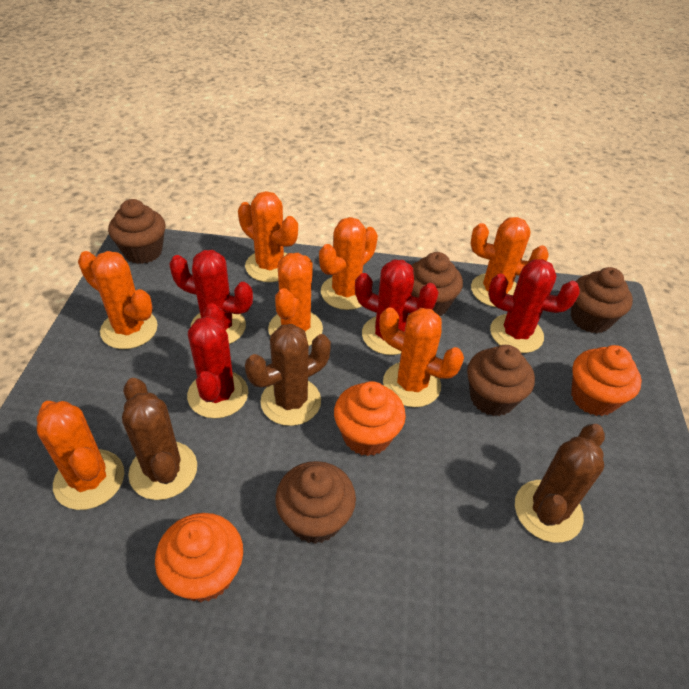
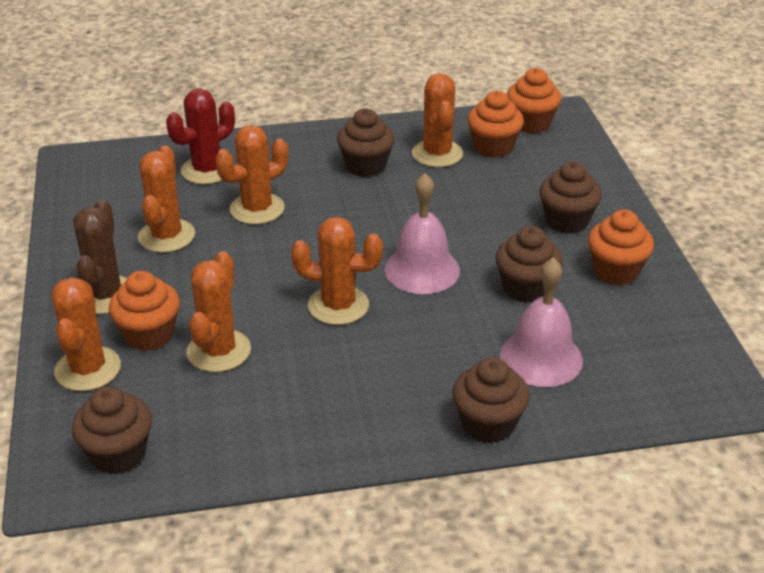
brown cactus: [122,378,197,500] [245,324,331,426] [515,424,605,543] = 3 -> [73,200,127,314] = 1
orange cactus: [37,401,124,510] [78,251,158,349] [238,191,298,282] [268,253,323,346] [319,217,378,310] [379,307,464,407] [471,217,549,307] = 7 -> [51,277,121,391] [138,145,195,253] [186,251,251,372] [215,125,288,225] [291,217,383,325] [412,73,463,167] = 6
orange cupcake: [155,513,243,602] [334,381,406,456] [571,345,642,416] = 3 -> [109,271,180,351] [467,91,524,158] [507,68,562,133] [588,209,654,285] = 4
pink bell: none = 0 -> [384,173,460,294] [500,258,583,387] = 2
red cactus: [169,250,253,344] [187,304,248,419] [355,259,439,355] [488,259,580,353] = 4 -> [166,89,235,184] = 1

